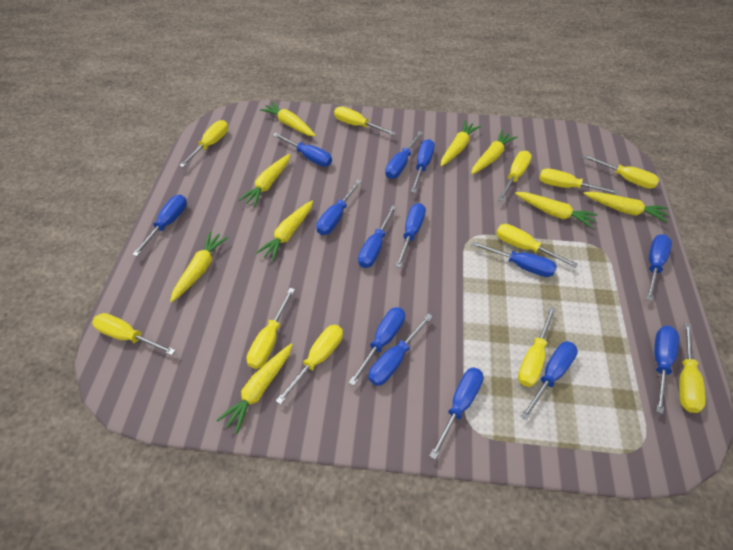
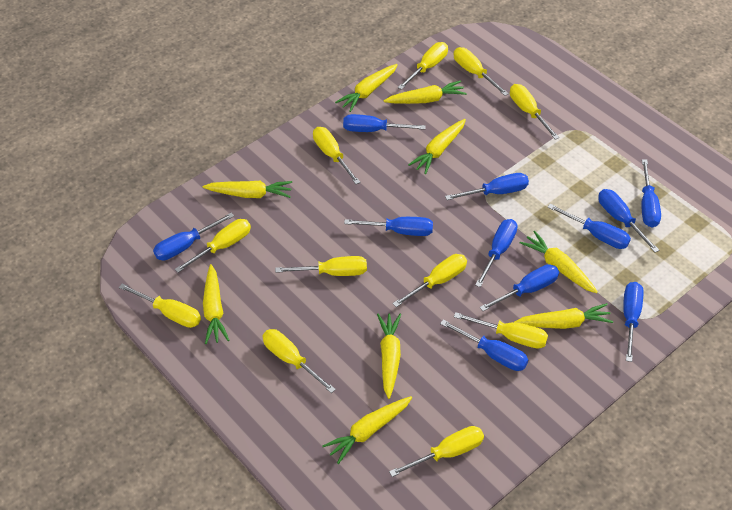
blue screwdriver: [132,195,187,256] [273,133,332,167] [316,180,362,235] [349,307,405,386] [358,205,396,268] [368,313,433,386] [385,131,423,179] [396,203,426,268] [411,139,435,193] [430,367,484,460] [471,241,557,277] [521,341,578,420] [646,234,672,301] [654,326,679,414] = 14 -> [153,213,234,260] [343,114,426,132] [344,217,433,236] [440,320,528,371] [445,173,529,200] [475,219,518,287] [479,264,559,311] [548,204,631,249] [598,189,659,253] [623,282,644,362] [641,159,661,228] = 11

